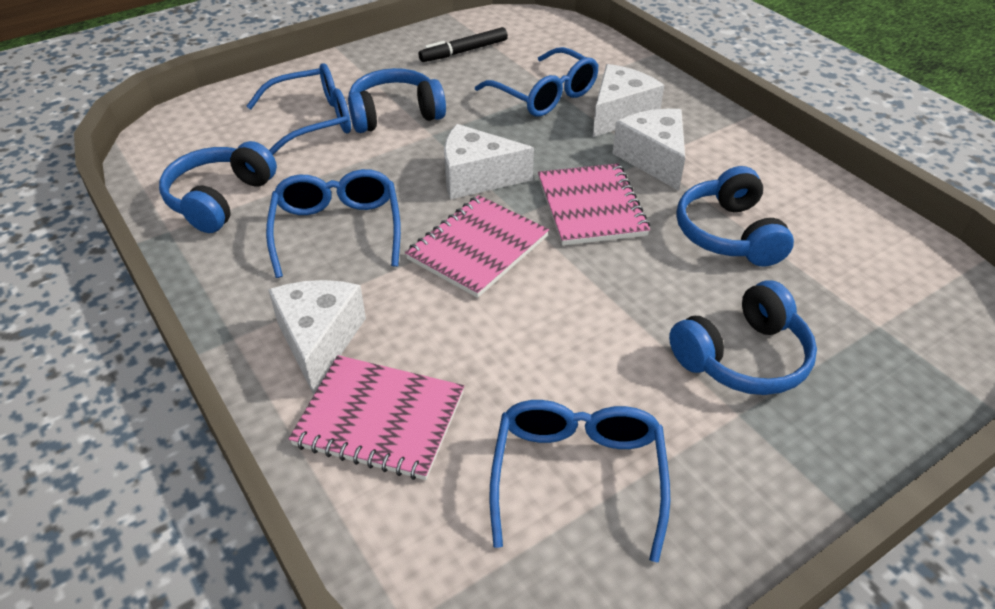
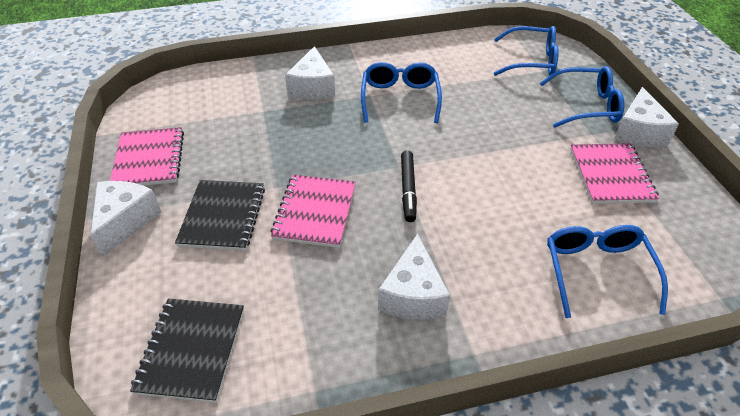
black notebook: none = 0 -> [130,298,244,403] [175,180,265,251] = 2
blue headphones: [159,141,277,233] [348,68,446,133] [669,280,817,395] [676,166,794,266] = 4 -> none = 0

